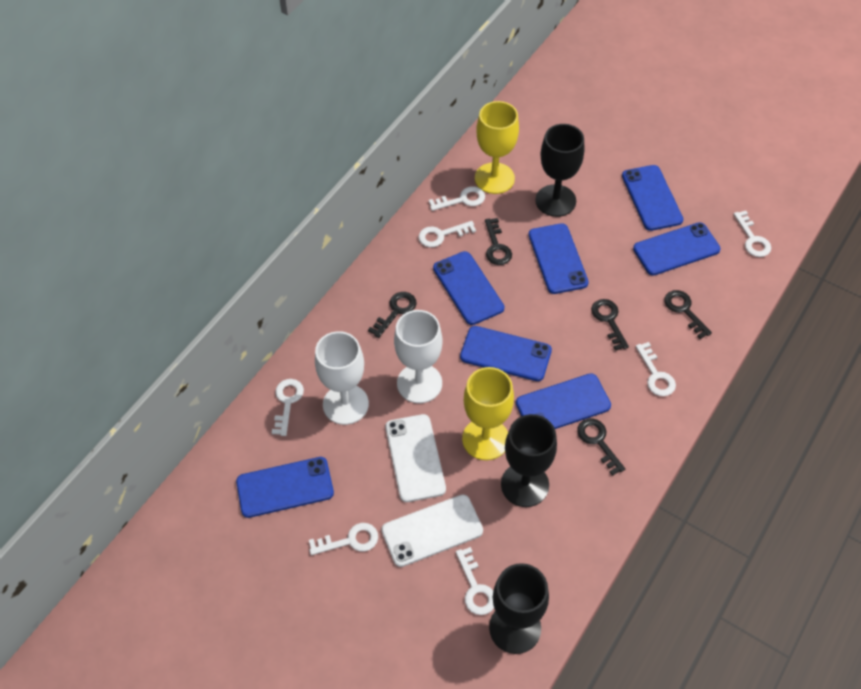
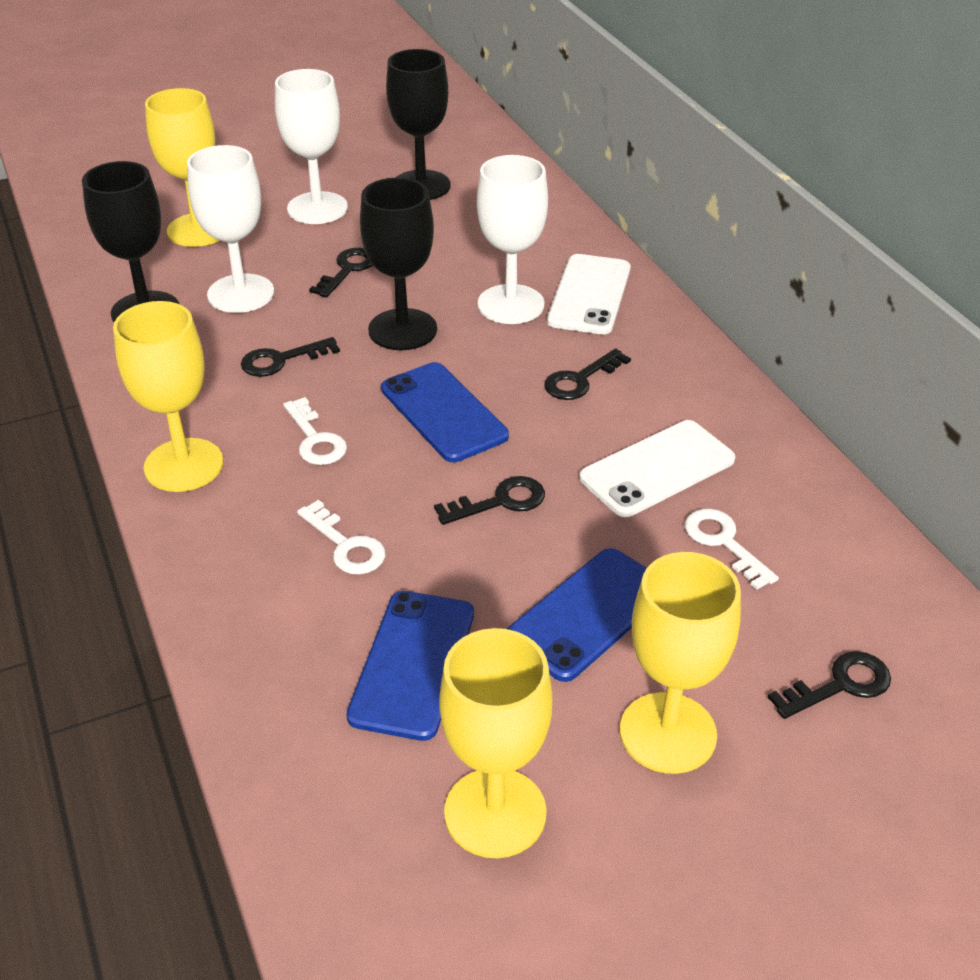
blue phone: [236,457,334,518] [433,251,504,325] [460,326,552,381] [516,373,611,429] [529,223,589,294] [622,165,683,231] [633,222,721,276] = 7 -> [346,591,474,741] [381,362,509,462] [507,548,647,682] = 3
white goblet: [315,331,369,425] [394,310,443,403] = 2 -> [187,145,274,313] [275,69,348,224] [477,155,548,324] = 3
white key: [272,379,304,436] [309,523,378,555] [418,221,476,247] [429,186,485,211] [456,547,494,615] [636,342,676,396] [734,211,771,257] = 7 -> [283,397,347,465] [297,500,385,575] [685,508,779,590] = 3
yellow goblet: [462,367,514,460] [475,101,519,194] = 2 -> [113,301,223,492] [145,88,220,247] [439,628,553,858] [620,552,741,774] = 4

